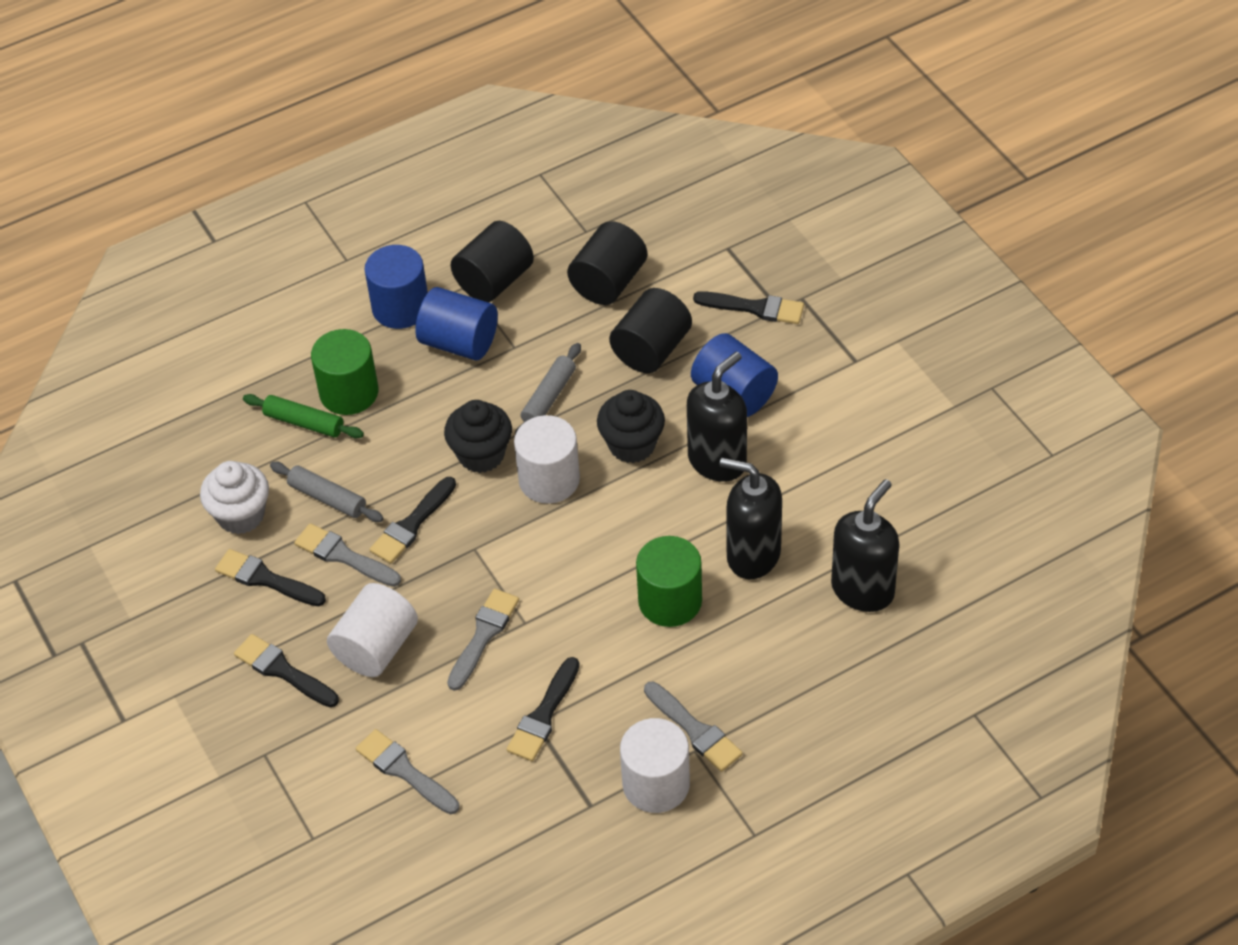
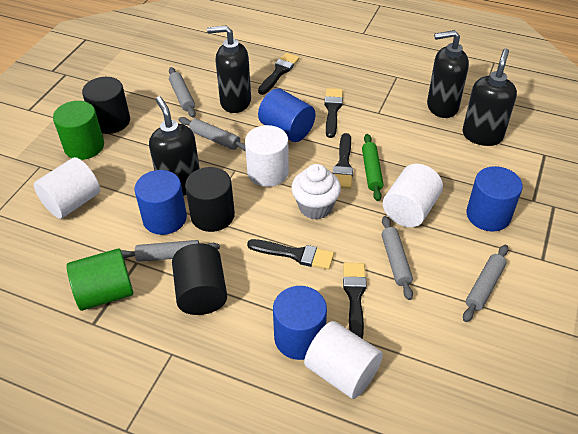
black cupcake: [444,400,512,473] [597,390,665,463] = 2 -> none = 0
black soap dispenser: [687,352,747,482] [719,458,782,579] [831,479,899,612] = 3 -> [149,96,200,196] [207,25,251,113] [427,30,469,118] [463,48,517,146] = 4
blue cylinder: [364,245,428,329] [416,287,498,360] [691,333,778,417] = 3 -> [134,170,187,235] [258,88,316,142] [273,286,327,360] [467,166,523,232] = 4
grey brush: [294,523,401,587] [356,729,459,814] [447,589,519,691] [644,682,743,772] = 4 -> none = 0
grey rolling pin: [270,462,384,522] [515,343,581,435] = 2 -> [121,240,220,262] [169,67,196,118] [179,117,246,151] [381,216,413,300] [463,245,508,322] = 5
white cylinder: [327,583,418,677] [514,415,580,504] [620,718,690,813] = 3 -> [34,157,100,219] [245,125,289,187] [304,321,383,399] [383,164,443,227] = 4

